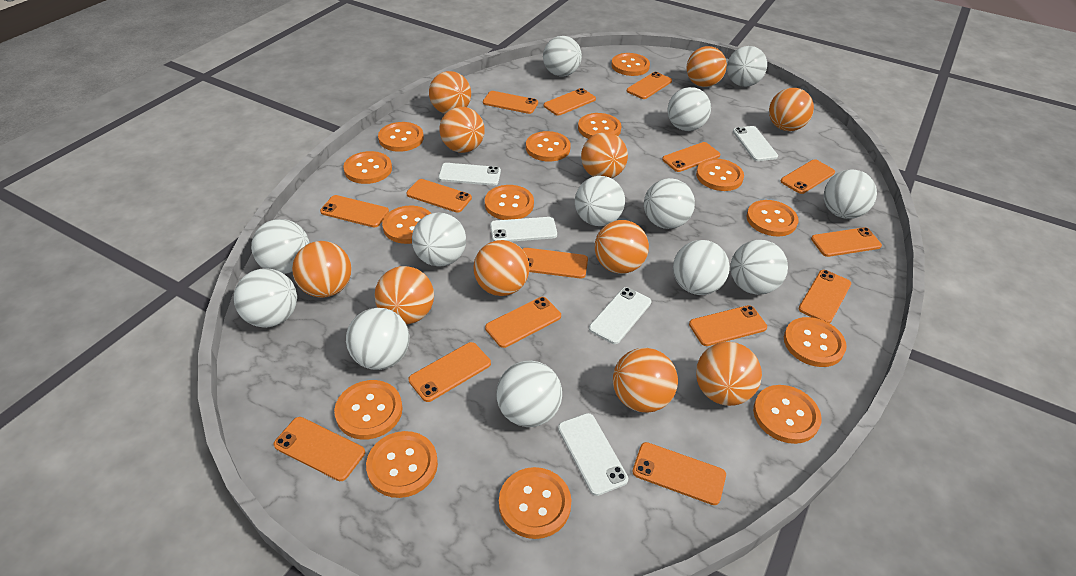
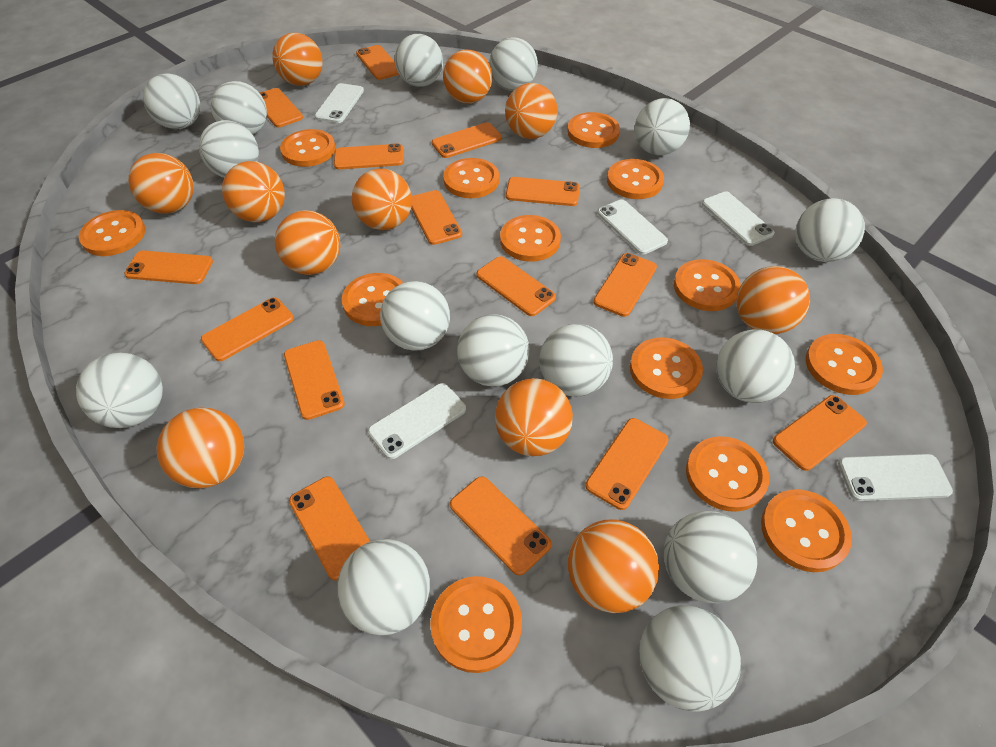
orange button: [334,380,403,440] [343,151,392,184] [366,431,438,498] [378,122,424,152] [382,206,432,244] [485,185,534,220] [499,467,571,539] [526,131,571,161] [578,113,621,139] [611,53,650,76] [696,159,744,191] [746,200,798,237] [753,385,822,444] [784,317,847,367] = 14 -> [79,210,145,256] [280,129,336,167] [342,273,403,326] [430,576,522,673] [443,158,499,198] [500,215,561,262] [567,112,620,148] [607,159,664,199] [630,337,703,399] [674,259,741,311] [686,436,769,512] [761,489,852,572] [806,334,883,395] = 13
white ball: [234,268,297,328] [251,219,309,274] [346,308,409,370] [412,212,466,267] [496,361,562,427] [543,36,582,77] [575,176,625,226] [644,178,695,229] [667,87,711,131] [673,240,730,295] [727,46,767,87] [730,240,788,295] [824,170,877,219] = 13 -> [76,353,163,428] [143,74,201,129] [199,120,259,178] [211,81,267,135] [337,539,430,636] [380,281,450,351] [395,34,443,87] [457,314,530,387] [489,37,538,91] [539,324,613,397] [635,98,690,155] [639,605,741,712] [664,511,757,603] [716,330,795,403] [795,198,865,262] = 15

